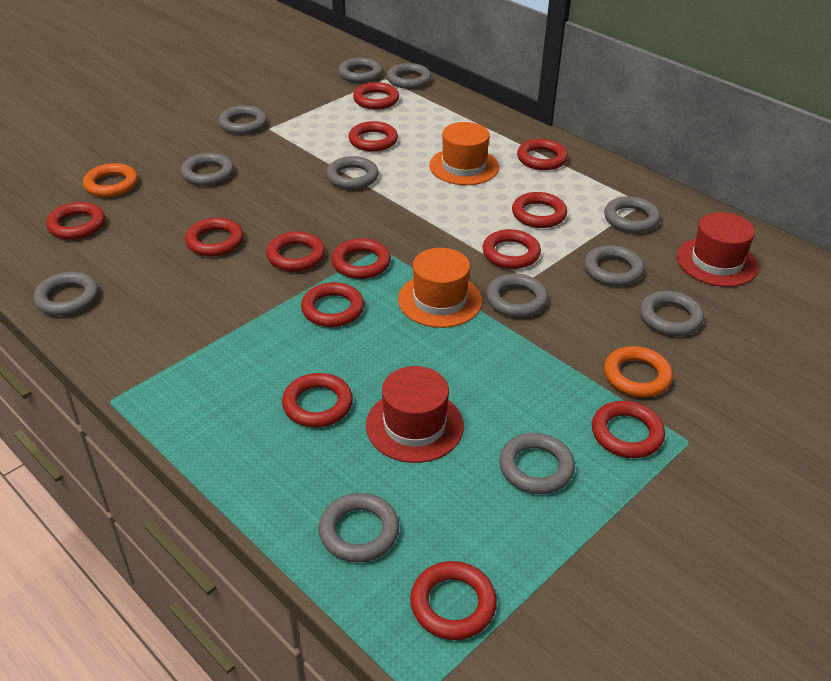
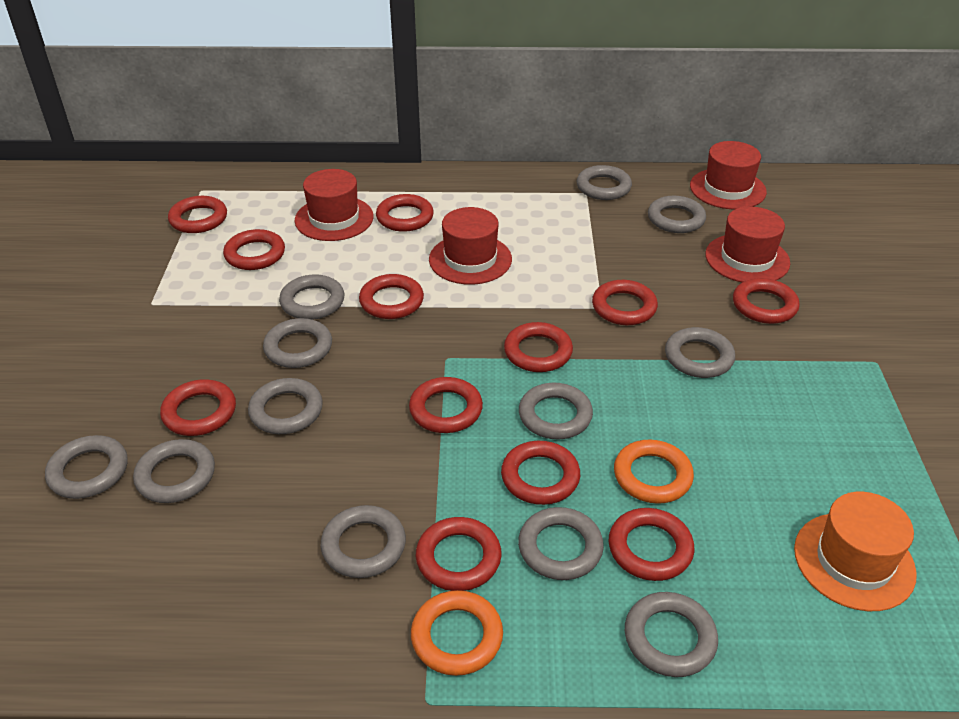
orange hat: [398,248,482,328] [429,122,499,185] = 2 -> [794,492,917,611] = 1
red hat: [366,366,464,463] [676,212,758,287] = 2 -> [294,169,374,241] [429,207,512,285] [690,141,767,209] [705,207,790,282] = 4
red ring: [46,202,105,240] [185,218,244,256] [266,231,325,272] [282,373,353,427] [301,282,364,327] [331,238,391,279] [348,121,398,152] [353,82,399,110] [410,561,497,640] [482,229,541,269] [512,192,567,228] [517,139,568,170] [592,401,665,458] = 13 -> [160,379,236,436] [168,196,227,233] [223,229,285,270] [359,274,424,319] [376,194,434,232] [409,377,483,433] [416,517,502,591] [501,441,580,505] [504,322,573,372] [592,280,658,325] [609,508,694,581] [733,278,800,324] = 12

